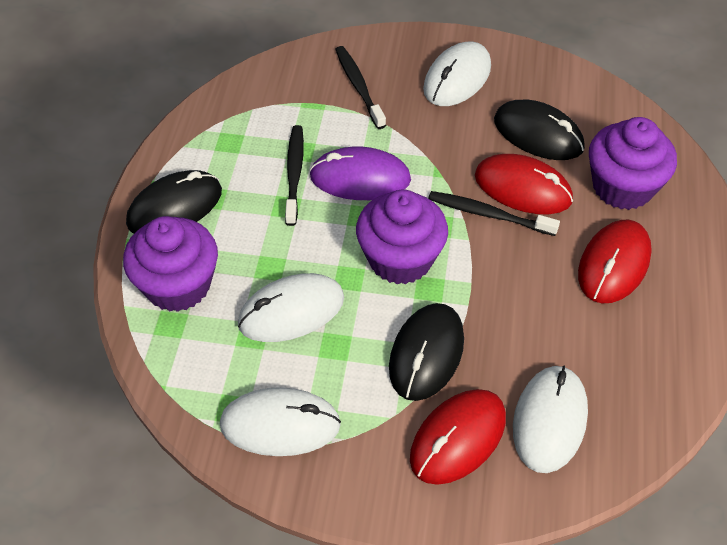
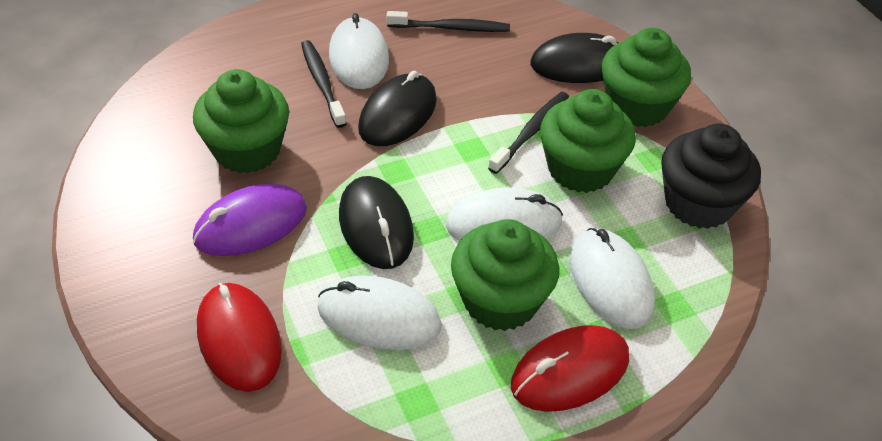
black cupcake: none = 0 -> [661,124,761,229] = 1
green cupcake: none = 0 -> [193,69,289,173] [451,219,559,331] [540,89,636,193] [601,28,691,127] = 4
purple cupcake: [123,216,218,312] [356,190,448,284] [589,117,677,210] = 3 -> none = 0
red mouse: [410,389,506,485] [475,154,573,214] [578,219,652,304] = 3 -> [197,283,282,392] [511,325,629,412] = 2

